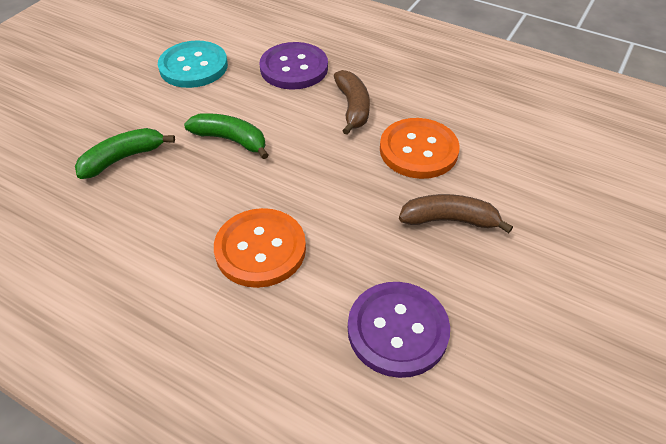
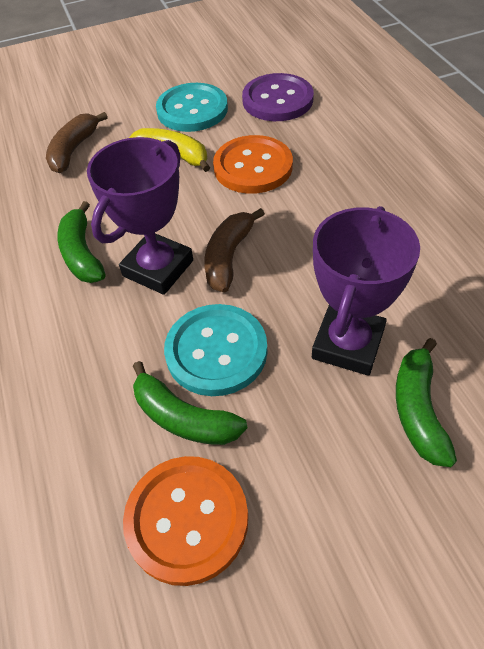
green banana: [75,128,175,179] [184,113,269,159] = 2 -> [58,201,105,283] [133,361,247,445] [396,338,457,467] = 3
purple button: [260,42,328,90] [348,282,450,378] = 2 -> [242,73,314,121] = 1
purple trophy: none = 0 -> [87,137,193,295] [312,206,420,376] = 2
turquoise button: [158,40,228,88] = 1 -> [156,83,228,132] [164,304,267,396] = 2
yellow banana: none = 0 -> [129,128,210,172] = 1

